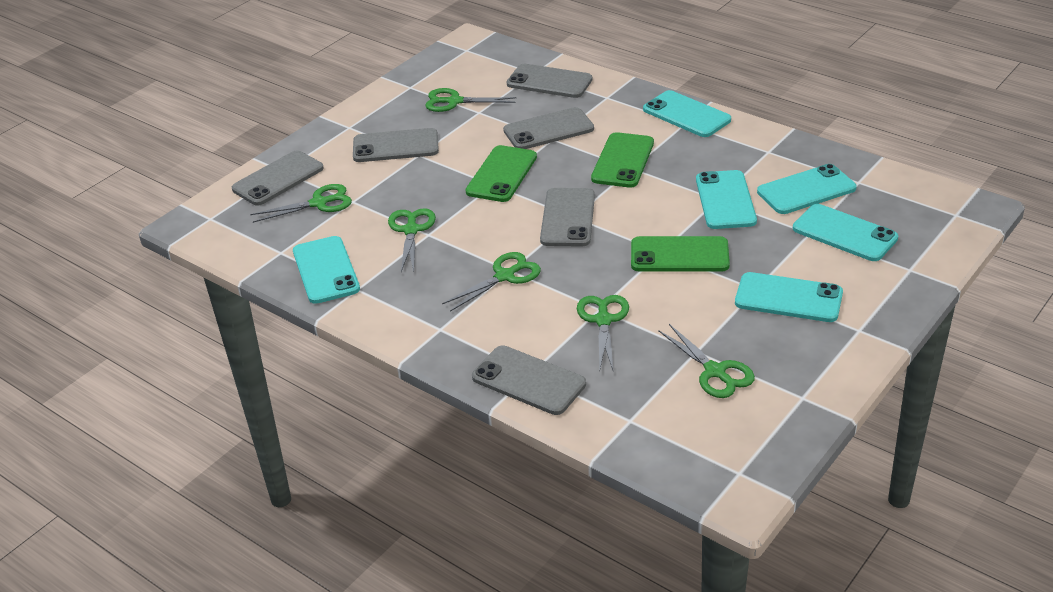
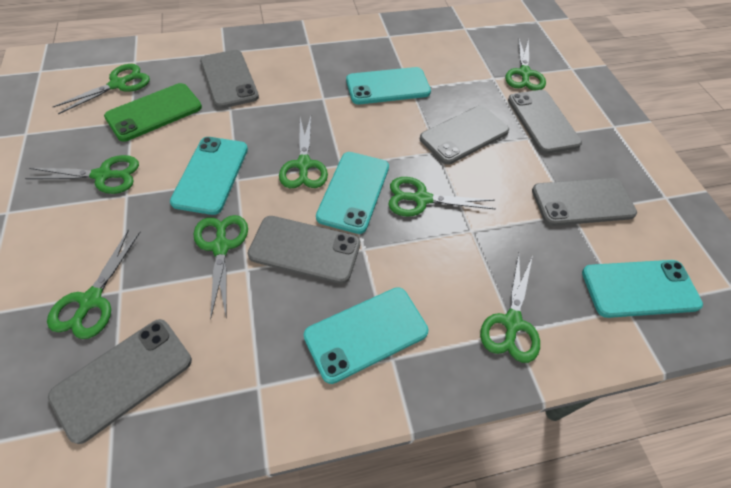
green phone: [465,145,537,202] [591,132,654,188] [631,236,730,272] = 3 -> [104,83,202,142] = 1
green scissors: [250,184,352,223] [388,208,436,272] [425,88,516,112] [442,252,541,312] [577,295,629,372] [658,324,755,398] = 6 -> [25,155,139,194] [47,230,140,339] [53,64,150,114] [194,215,248,320] [279,116,328,188] [388,177,496,216] [480,253,540,363] [505,38,546,91] = 8
turquoise phone: [293,236,360,304] [643,90,731,137] [696,170,757,229] [735,272,843,322] [757,164,857,214] [793,204,898,261] = 6 -> [170,137,248,215] [304,287,428,384] [316,152,389,234] [346,67,431,104] [582,260,703,318] = 5

